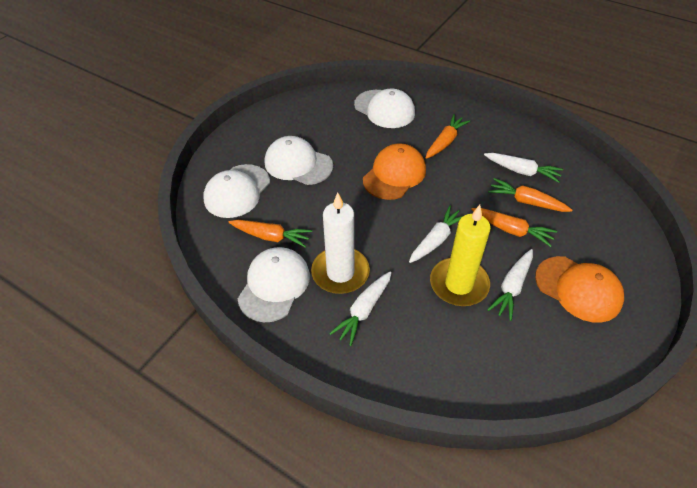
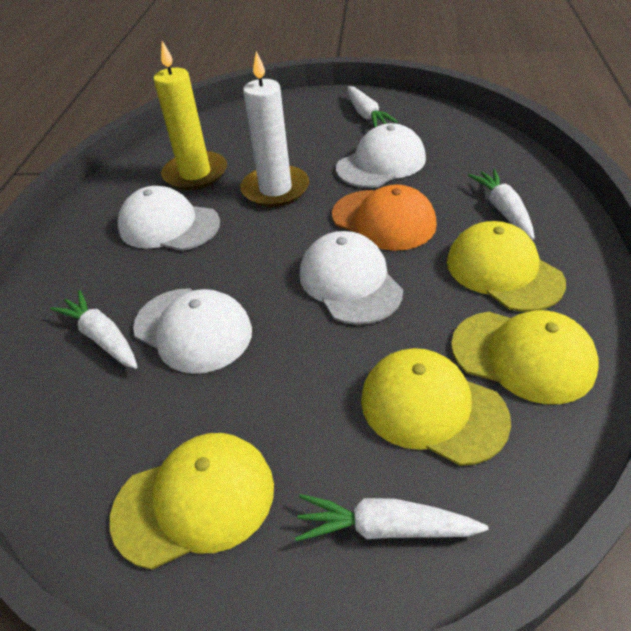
orange cap: [363,143,426,200] [535,256,624,323] = 2 -> [332,185,437,251] = 1
orange carrot: [229,220,312,248] [426,114,470,159] [471,208,557,247] [488,178,572,212] = 4 -> none = 0
yellow cap: none = 0 -> [110,433,274,570] [361,348,511,466] [447,221,566,312] [451,310,598,404] = 4

